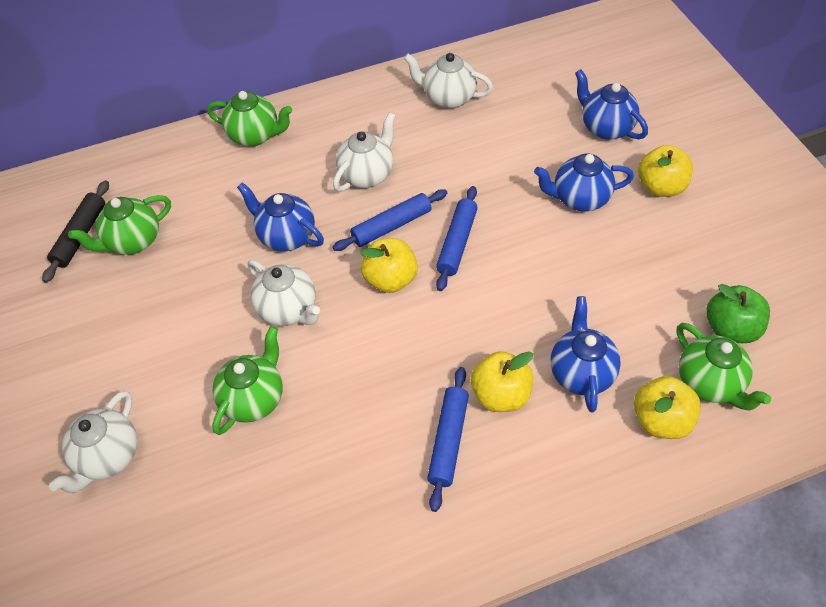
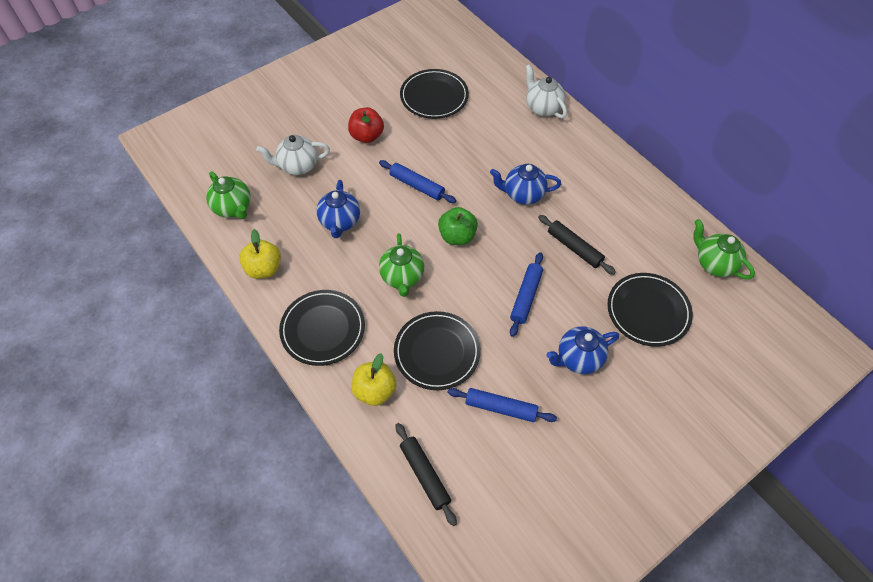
black plate: none = 0 -> [279,290,365,366] [394,311,481,390] [400,69,469,119] [607,273,693,347] = 4
black rolling pin: [42,180,109,283] = 1 -> [395,423,457,526] [538,215,616,275] = 2
blue teapot: [237,182,324,251] [534,154,634,211] [550,296,621,412] [575,69,648,140] = 4 -> [317,180,360,238] [490,164,561,205] [547,326,619,374] = 3
green teapot: [68,195,171,255] [207,91,292,146] [212,326,283,435] [676,323,771,411] = 4 -> [206,171,251,219] [379,233,424,297] [693,219,755,279] = 3
red apple: none = 0 -> [348,107,384,143] = 1
white teapot: [49,391,137,493] [248,260,320,326] [333,112,396,192] [404,53,493,109] = 4 -> [256,135,330,175] [525,64,567,119] = 2
yellow apple: [360,238,418,293] [471,351,533,412] [634,376,701,439] [638,145,693,197] = 4 -> [239,229,281,279] [351,353,396,406] = 2

